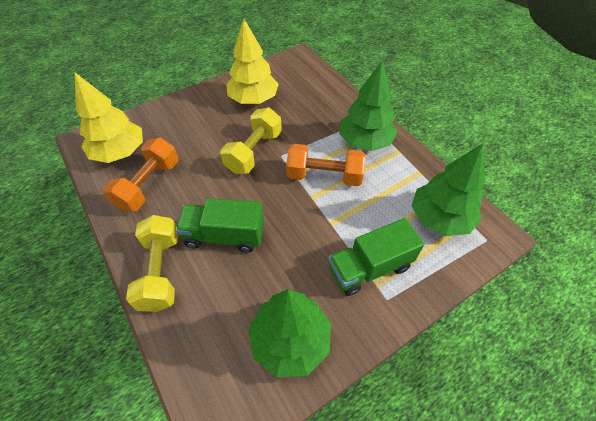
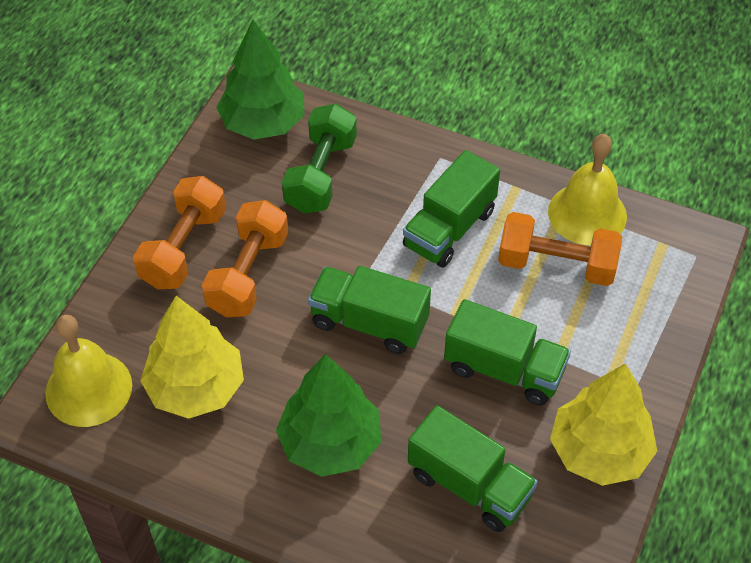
green dumbbell: none = 0 -> [282,104,357,214] = 1
green tree: [248,289,331,377] [339,61,398,151] [412,143,485,236] = 3 -> [216,19,304,140] [276,354,381,477] = 2
green truck: [176,198,264,253] [328,218,424,296] = 2 -> [308,266,431,354] [403,150,500,268] [408,405,538,532] [444,299,571,405] = 4
orange dumbbell: [103,138,179,212] [286,144,366,186] = 2 -> [133,176,226,289] [202,200,288,317] [498,212,622,286] = 3
yellow bell: none = 0 -> [45,315,132,427] [548,134,627,245] = 2
yellow dumbbell: [126,215,179,312] [220,108,282,174] = 2 -> none = 0

